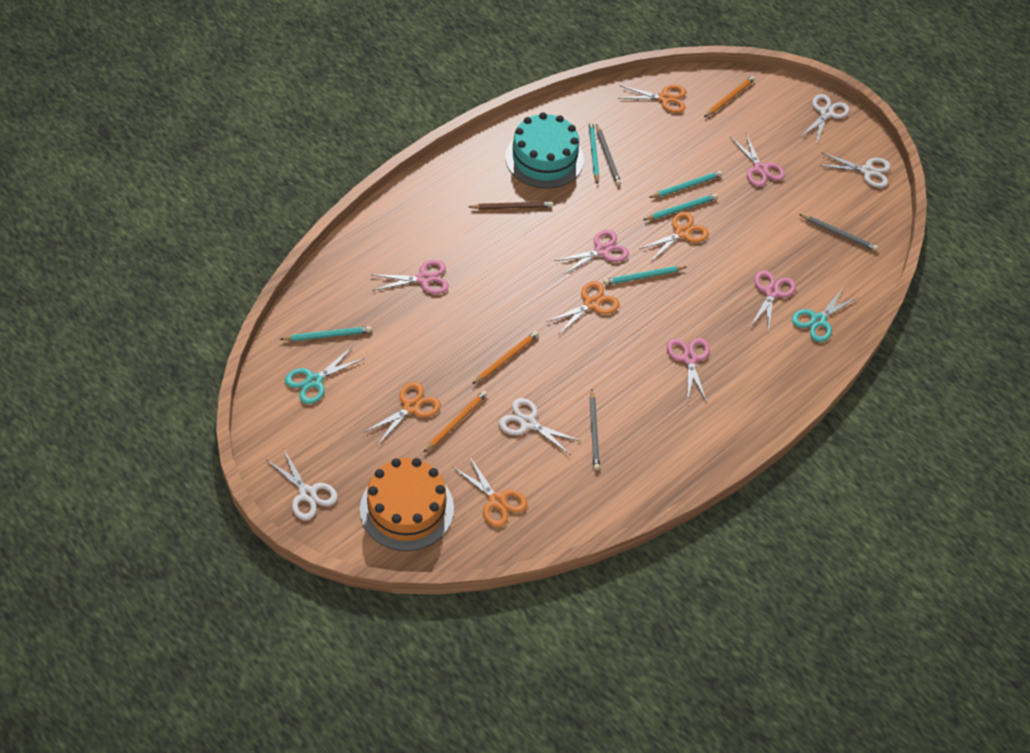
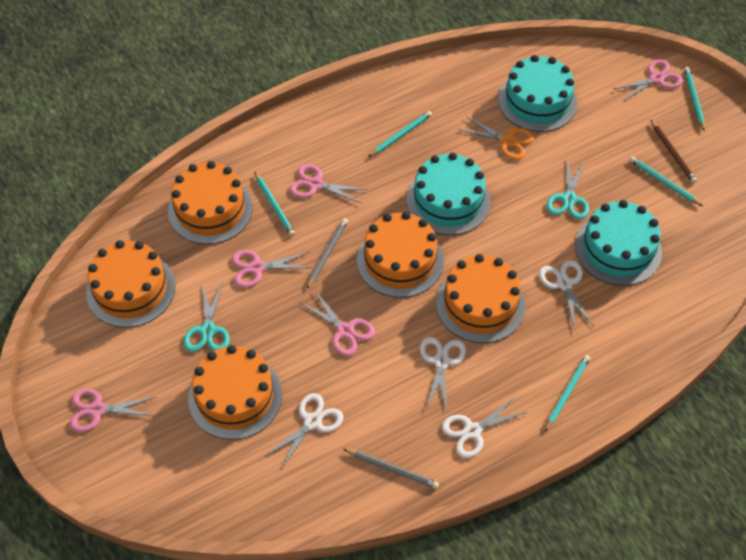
grey pencil: [590,389,600,470] [596,124,621,185] [799,214,878,251] = 3 -> [307,218,348,289] [344,449,439,489] = 2
orange cake: [360,458,454,551] = 1 -> [86,240,175,328] [168,161,253,244] [188,345,282,440] [357,212,444,298] [436,254,525,343] = 5
orange pencil: [423,390,488,453] [472,331,539,384] [704,76,755,117] = 3 -> none = 0
orange scissors: [363,382,441,446] [453,456,527,527] [546,281,620,334] [618,85,686,113] [639,212,709,260] = 5 -> [459,116,534,160] = 1
turquoise cake: [505,112,584,188] = 1 -> [407,153,491,235] [498,55,578,132] [575,200,662,286] = 3

